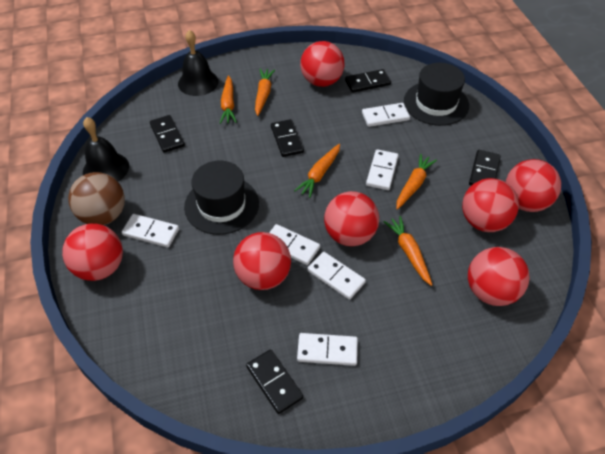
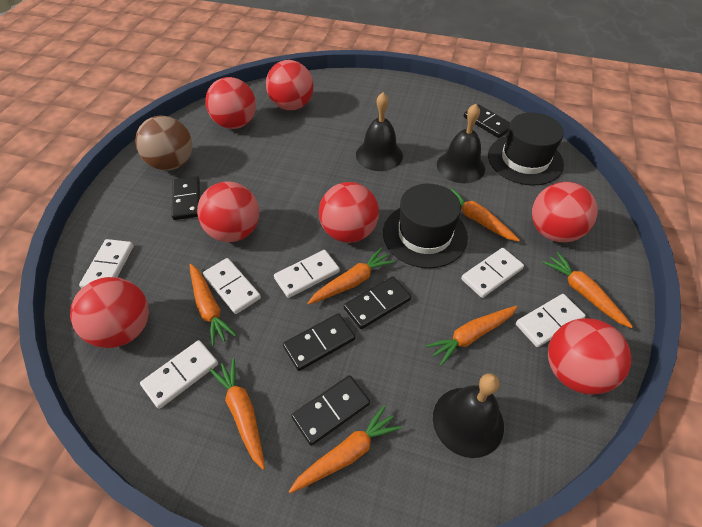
black bell: [83,117,129,182] [178,30,219,96] = 2 -> [356,92,403,171] [433,373,504,458] [437,104,485,183] = 3
orange carrot: [220,75,237,124] [255,68,275,116] [294,144,340,198] [383,216,432,286] [396,154,437,210] = 5 -> [189,264,236,346] [209,358,265,470] [289,405,402,493] [307,248,395,305] [426,306,517,366] [450,188,520,241] [543,252,633,328] = 7

